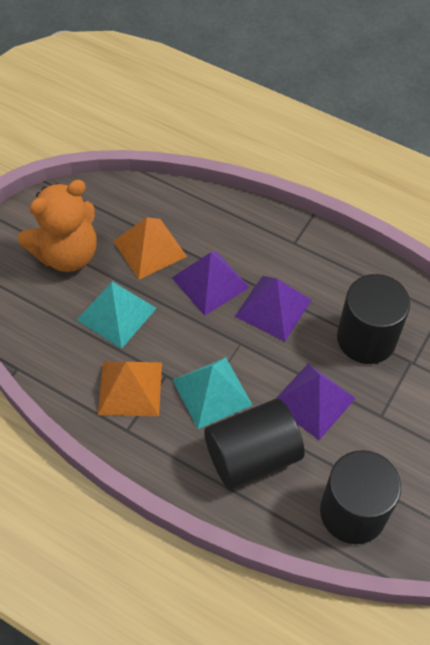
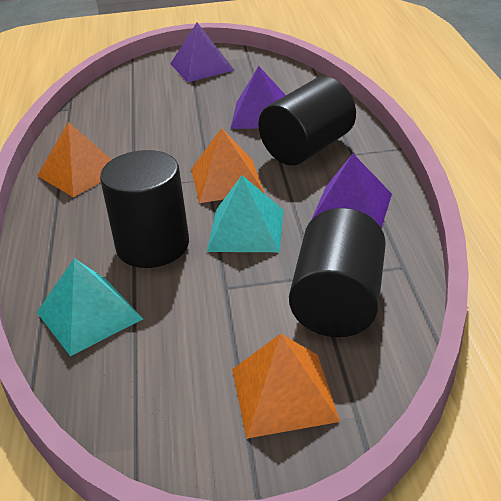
orange pyramid: [98,361,162,416] [113,217,187,280] = 2 -> [37,122,112,197] [191,128,264,203] [232,334,340,439] = 3
orange teddy bear: [18,180,96,272] = 1 -> none = 0

